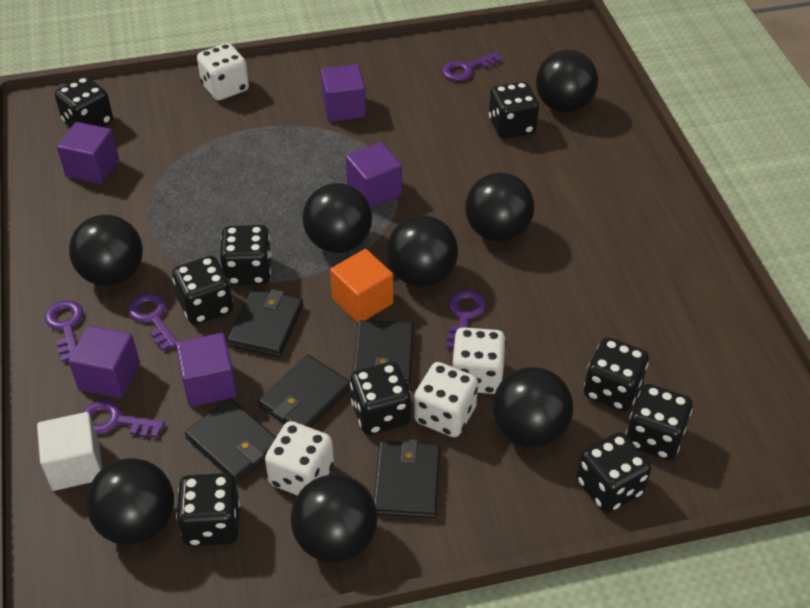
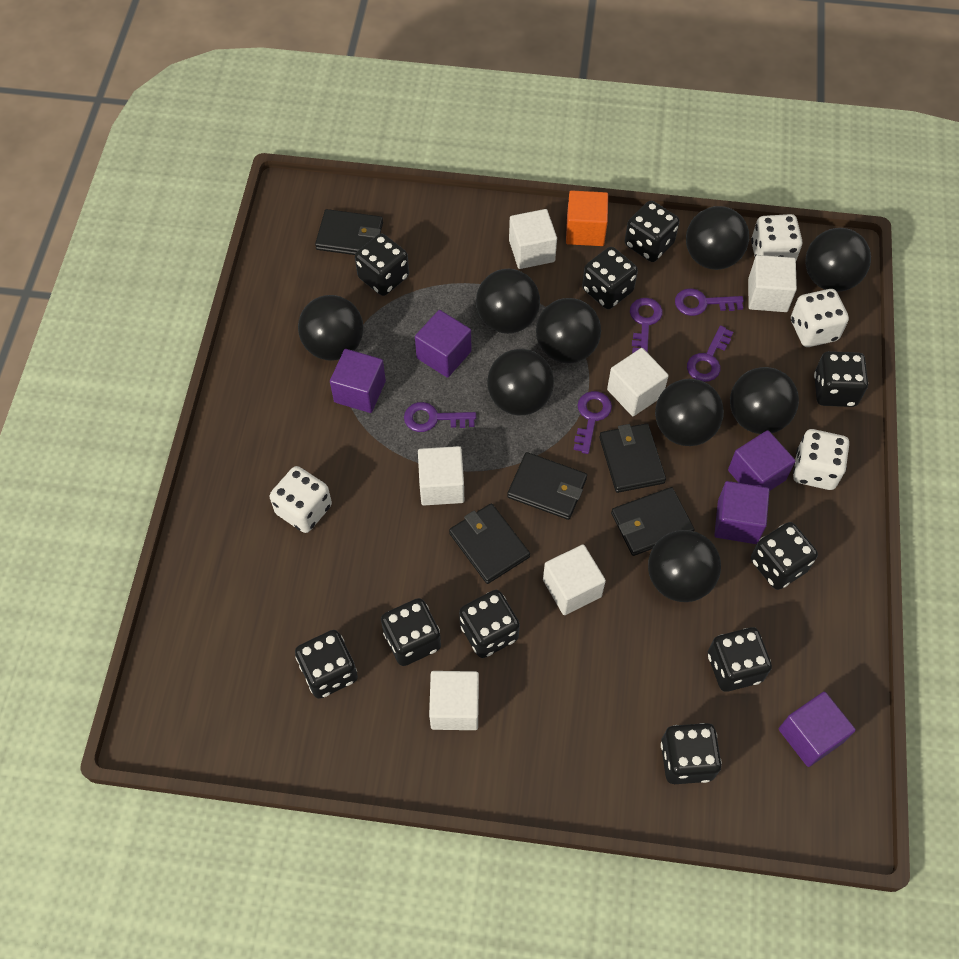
black ball: [69,215,143,286] [86,458,174,545] [291,475,377,563] [303,183,372,253] [387,215,458,287] [466,173,534,242] [493,367,573,448] [536,50,598,113] = 8 -> [298,295,363,361] [476,269,540,334] [487,349,554,415] [536,298,601,364] [648,530,721,602] [655,379,724,446] [686,206,749,270] [730,367,799,434] [805,228,871,292] = 9
black dice: [55,76,113,128] [172,256,233,325] [176,473,240,546] [220,225,272,285] [350,362,411,435] [489,82,539,138] [577,432,651,513] [584,337,649,411] [626,384,692,460] = 9 -> [295,630,358,699] [355,234,409,296] [381,598,441,666] [459,590,520,658] [582,247,638,309] [625,201,679,262] [661,723,722,784] [708,627,772,692] [751,522,818,590] [814,351,868,407] = 10
white cube: [37,412,102,491] = 1 -> [418,446,464,505] [429,671,479,730] [509,209,557,269] [543,544,606,615] [607,348,669,416] [748,255,797,312] = 6

